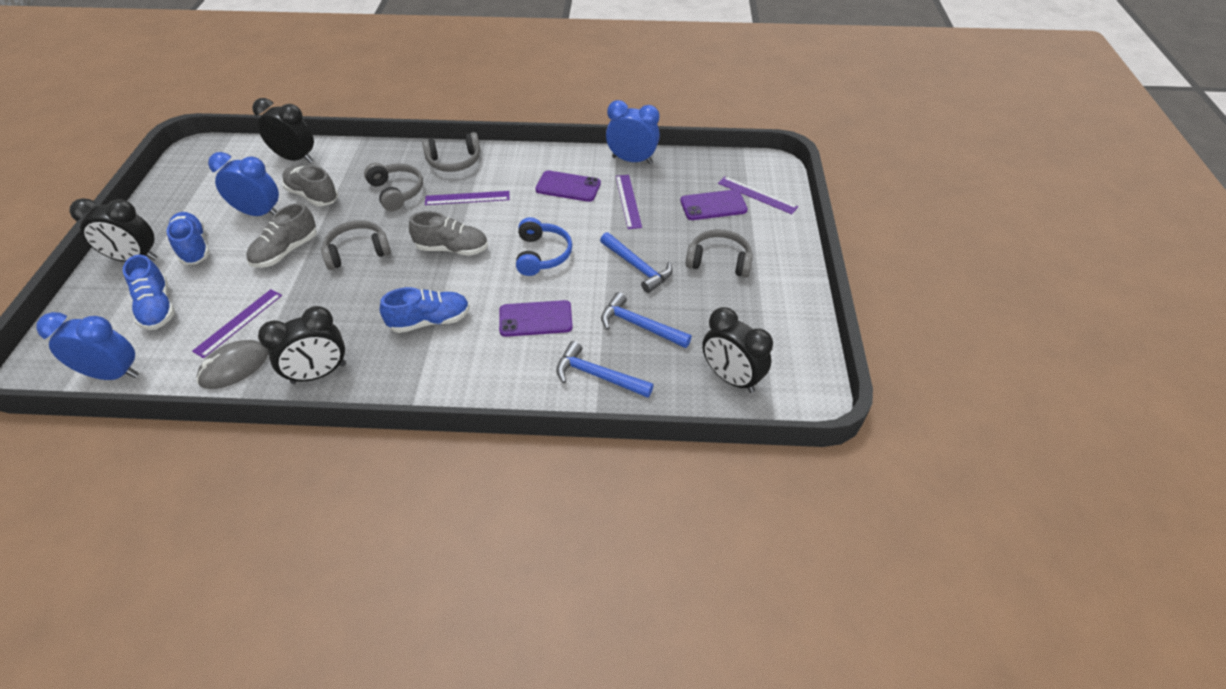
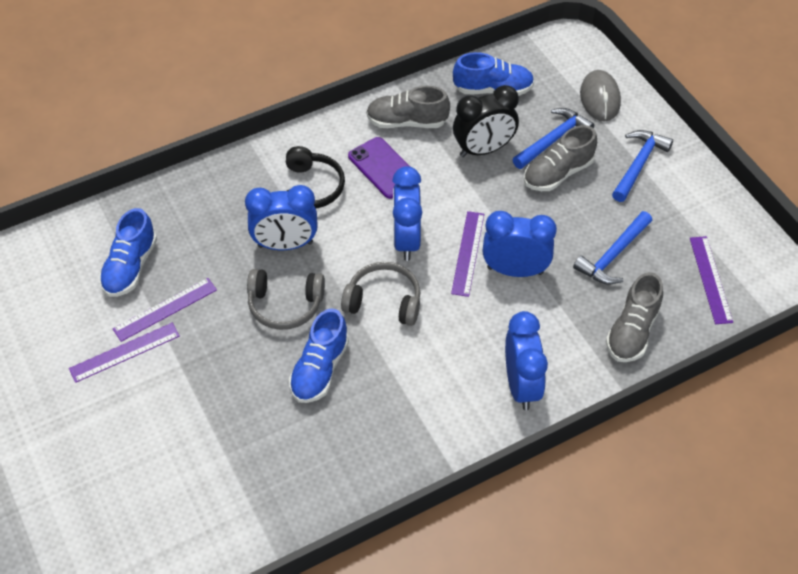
black clock: [70,198,158,262] [252,98,314,163] [258,306,346,384] [702,307,773,393] = 4 -> [453,85,519,157] = 1
black headphones: none = 0 -> [286,146,345,208] = 1
blue clock: [36,312,139,380] [208,152,279,216] [606,100,660,164] = 3 -> [245,185,318,250] [392,166,422,261] [482,211,557,277] [505,311,548,410] = 4
blue headphones: [516,217,572,276] = 1 -> none = 0
grey headphones: [321,220,391,270] [364,163,423,211] [422,132,480,172] [686,229,753,277] = 4 -> [247,269,325,330] [341,262,420,326] = 2
purple phone: [499,300,573,337] [535,170,601,202] [680,190,748,220] = 3 -> [348,137,410,199] = 1

